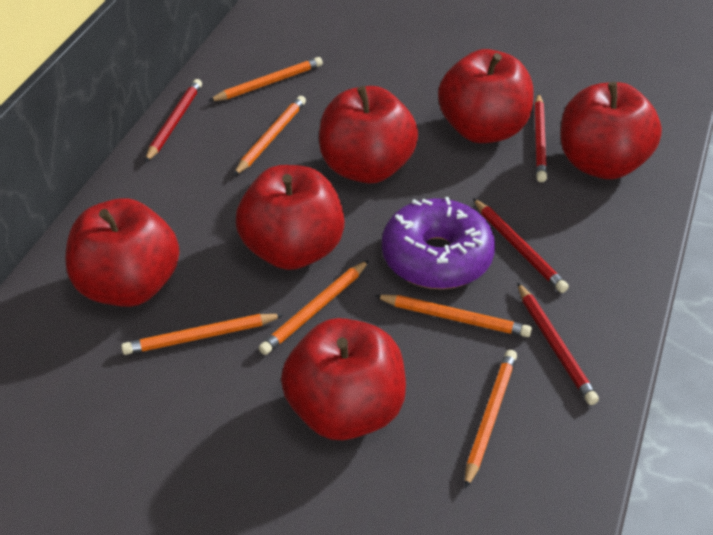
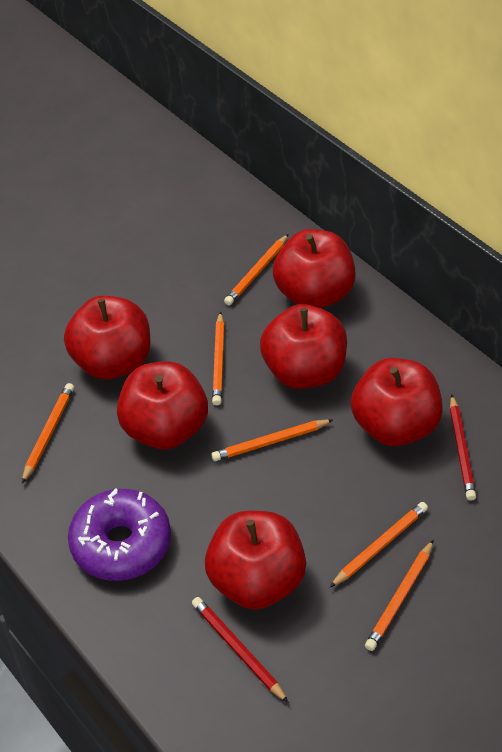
red pencil: [145,79,202,163] [473,198,569,293] [517,282,599,405] [534,93,547,182] = 4 -> [192,597,289,703] [450,395,476,501] = 2

